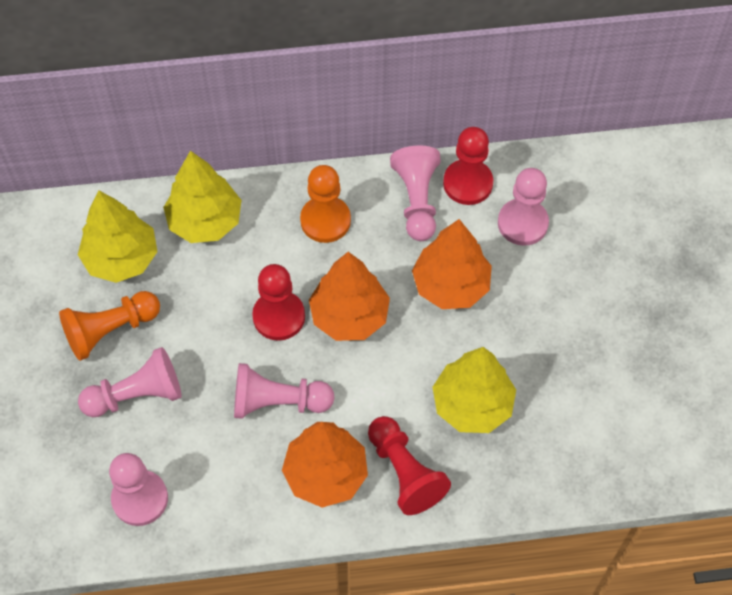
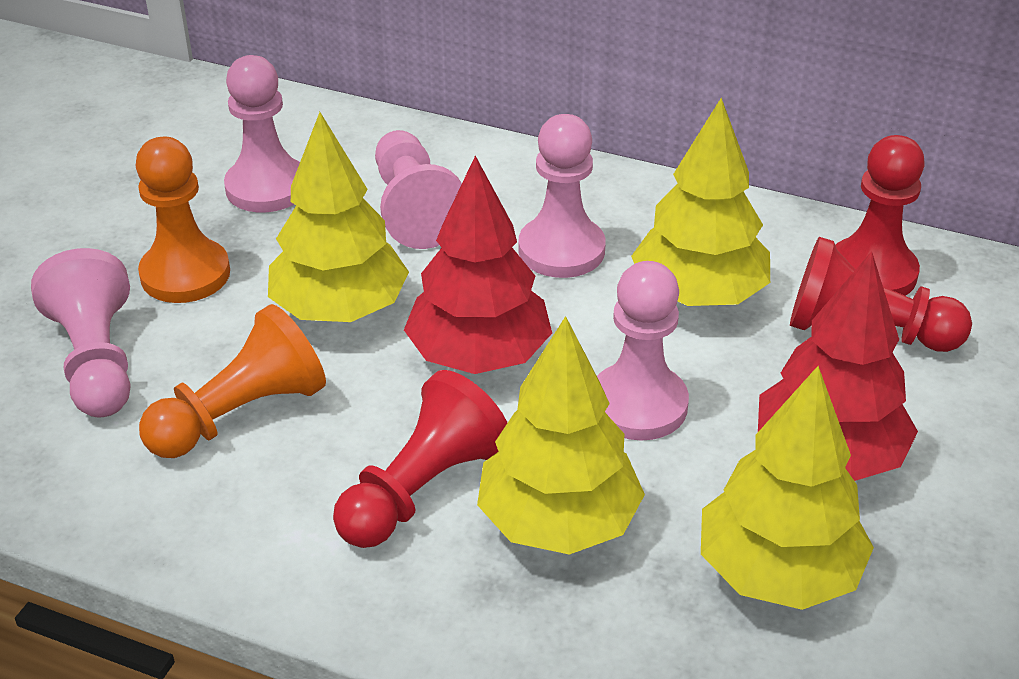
orange tree: [282,422,368,507] [309,252,390,341] [412,219,492,309] = 3 -> none = 0
red tree: none = 0 -> [404,156,552,374] [758,251,918,481] = 2
yellow tree: [78,190,157,283] [163,151,241,243] [433,347,516,433] = 3 -> [268,112,409,322] [477,316,645,555] [631,98,770,306] [701,366,874,610] = 4

